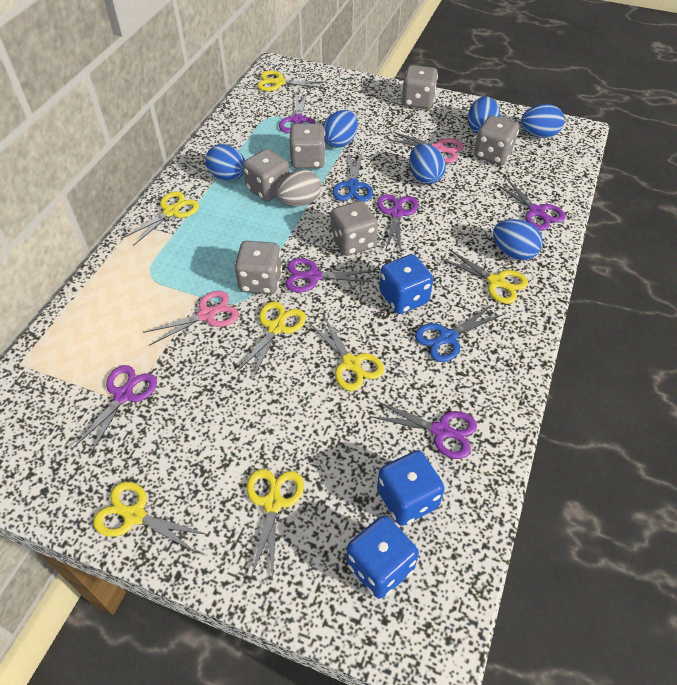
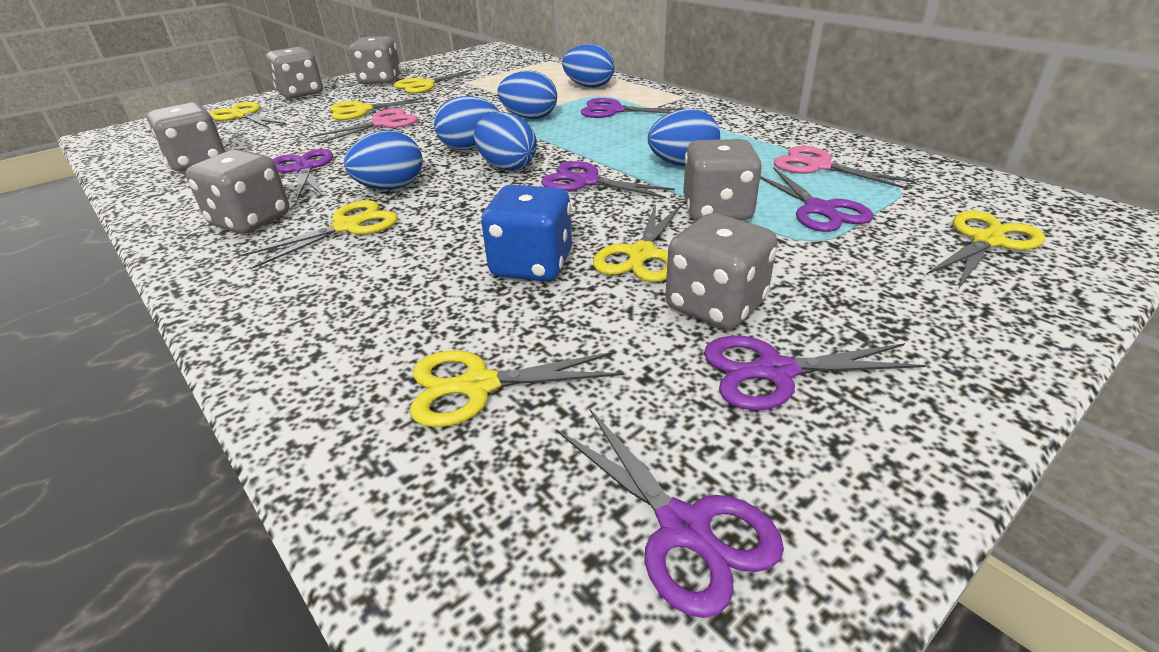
blue dice: [347,515,419,599] [377,450,445,526] [379,254,433,314] = 3 -> [481,185,572,281] = 1
blue scissors: [333,153,373,202] [415,305,504,362] = 2 -> none = 0
grey egg: [276,169,321,206] = 1 -> none = 0

